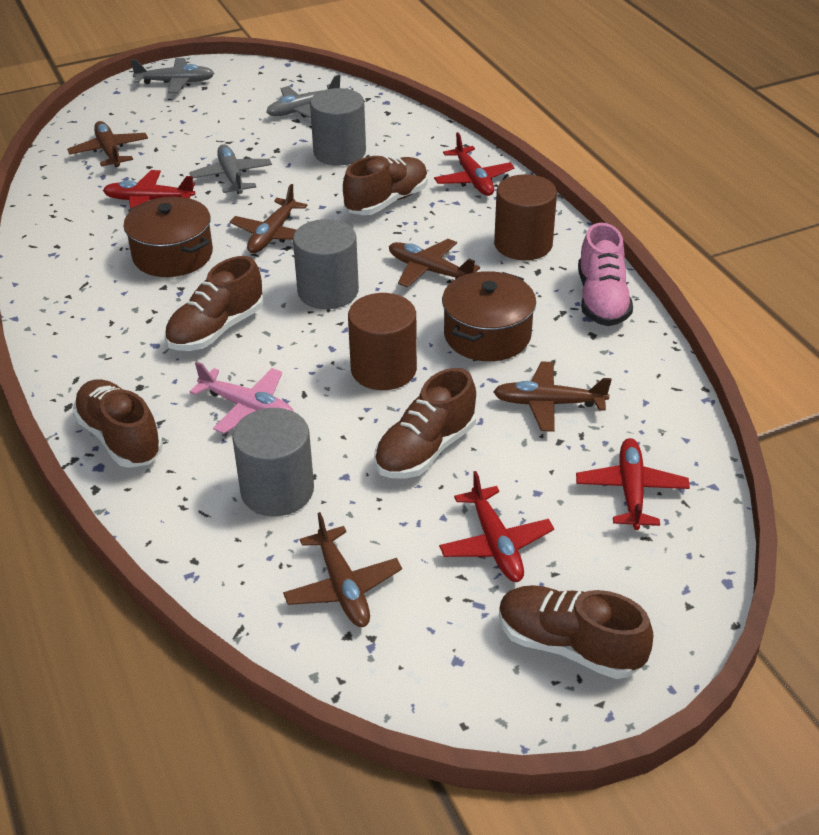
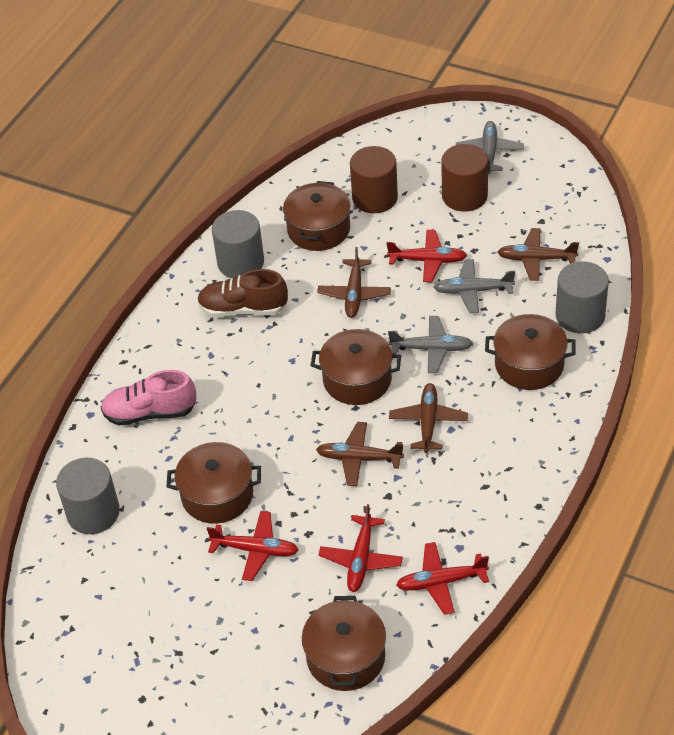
brown plane: [67,121,148,167] [230,184,307,253] [283,512,402,627] [389,239,480,288] [493,362,612,432] = 5 -> [316,422,404,486] [317,247,391,318] [389,383,468,453] [498,228,579,281] = 4
brown pot: [123,197,213,277] [442,271,536,361] = 2 -> [166,442,261,524] [283,181,351,251] [302,596,386,691] [311,329,401,405] [485,314,576,390] = 5
brown shoe: [72,380,163,468] [165,256,263,351] [343,156,428,215] [374,368,476,479] [499,585,653,679] = 5 -> [197,269,288,317] = 1
pink plane: [190,362,294,434] = 1 -> none = 0

